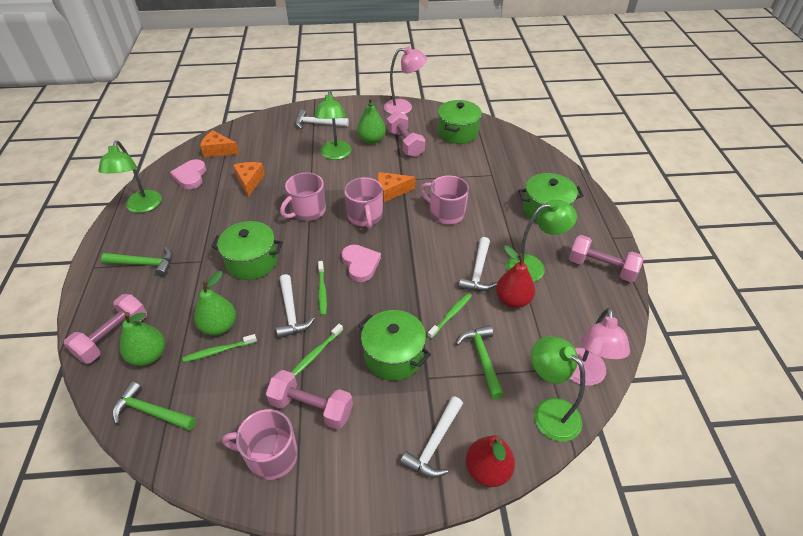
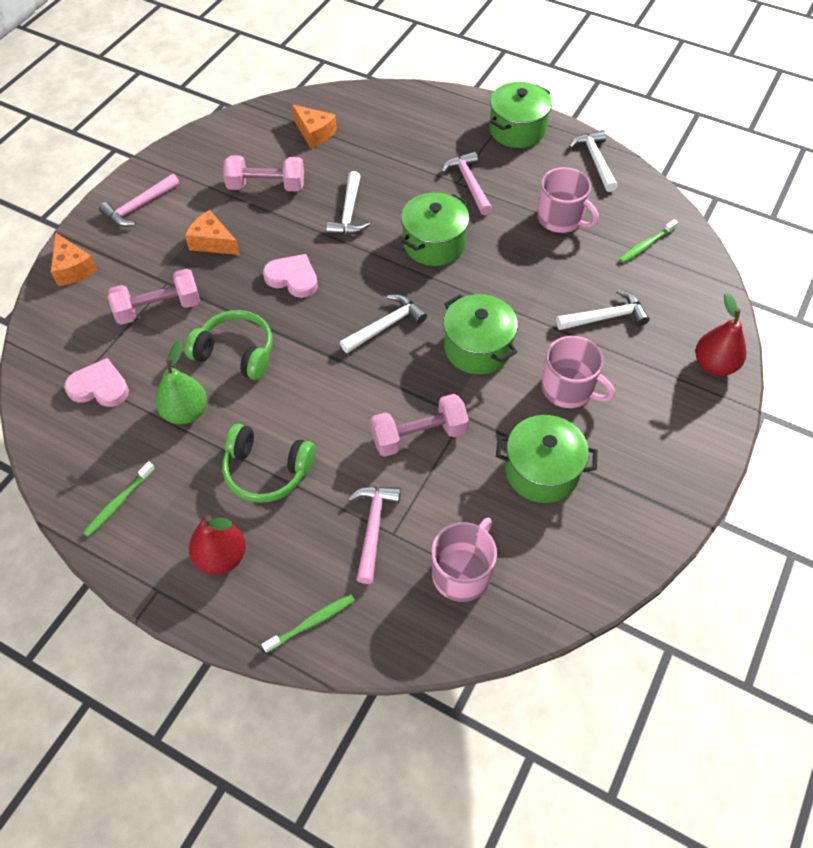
green hammer: [101,247,173,277] [112,381,196,431] [456,325,504,399] = 3 -> none = 0
green headphones: none = 0 -> [185,310,273,380] [222,424,315,503] = 2
green lamp: [98,140,162,213] [314,90,351,160] [506,200,577,282] [531,336,585,442] = 4 -> none = 0
green pear: [120,312,165,366] [194,271,236,336] [357,97,386,144] = 3 -> [155,340,207,424] = 1
green toothbrush: [183,334,257,362] [291,324,343,376] [318,261,327,316] [427,293,472,339] = 4 -> [83,461,155,537] [262,594,355,653] [619,219,678,263] = 3
pink dumbbell: [64,294,147,364] [266,370,353,430] [387,111,425,157] [569,235,644,282] = 4 -> [107,269,200,325] [223,155,304,191] [370,394,469,457] = 3
pink hammer: none = 0 -> [99,174,179,227] [348,487,401,584] [441,152,492,215] = 3
pink lamp: [384,46,427,114] [570,308,630,386] = 2 -> none = 0
pink mug: [222,409,298,480] [280,172,326,221] [344,177,383,229] [420,175,469,224] = 4 -> [432,518,497,602] [537,167,599,233] [541,336,615,408] = 3

